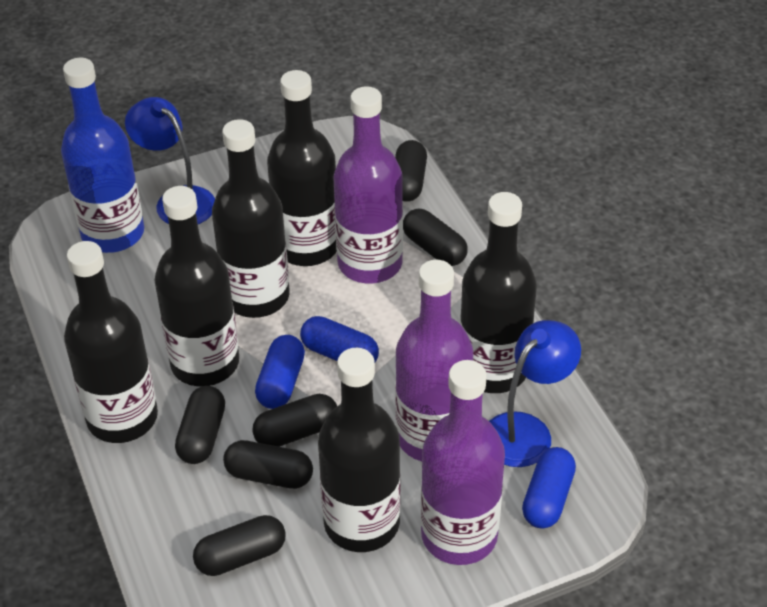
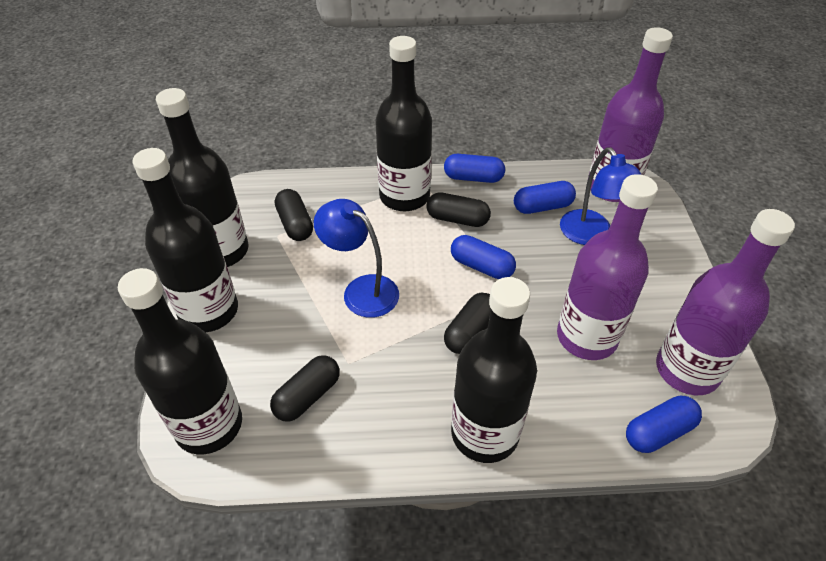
black bottle: [64,241,158,443] [154,186,239,386] [212,119,289,318] [267,70,337,266] [318,348,400,552] [460,192,537,393] = 6 -> [118,268,242,454] [132,148,238,332] [156,88,249,267] [375,36,432,211] [451,277,537,463] = 5
black capsule: [175,386,225,464] [193,515,286,576] [223,440,313,489] [252,394,337,447] [395,140,427,202] [403,209,468,266] = 6 -> [270,355,340,422] [275,189,313,241] [426,192,491,227] [444,293,491,354] = 4
blue bottle: [61,58,144,253] = 1 -> none = 0
blue capsule: [255,335,305,409] [300,316,379,362] [522,447,576,528] = 3 -> [444,154,505,183] [451,235,516,279] [514,181,576,214] [626,396,702,453] = 4

